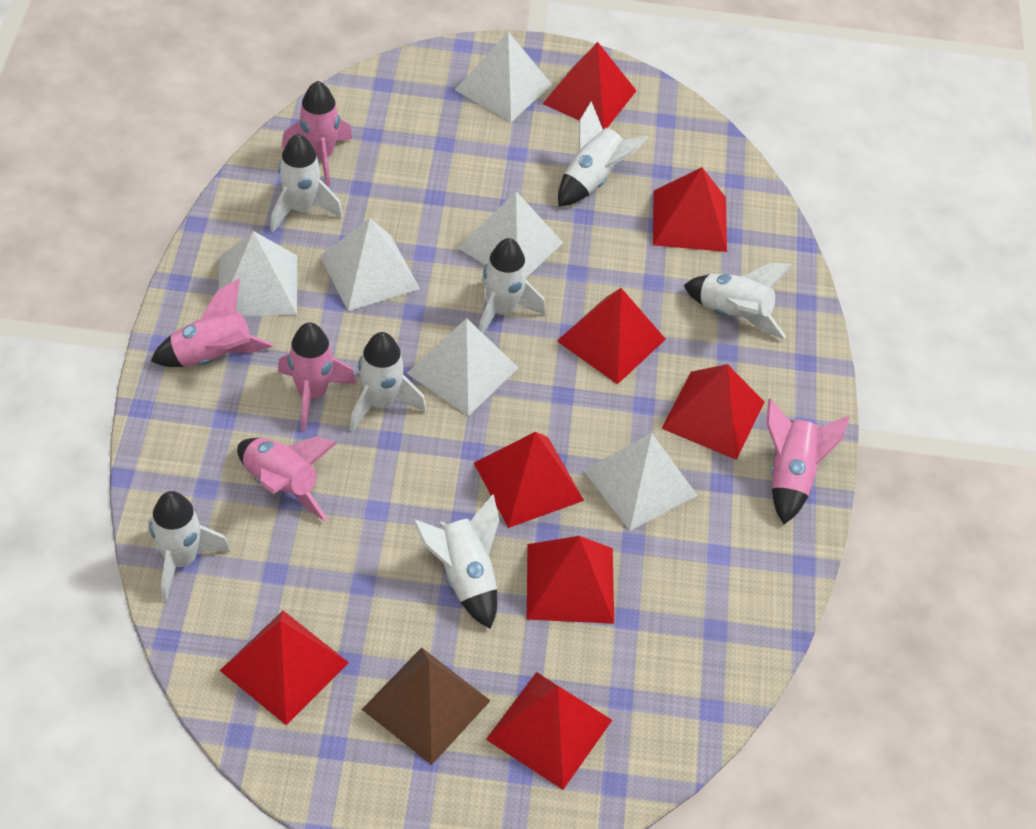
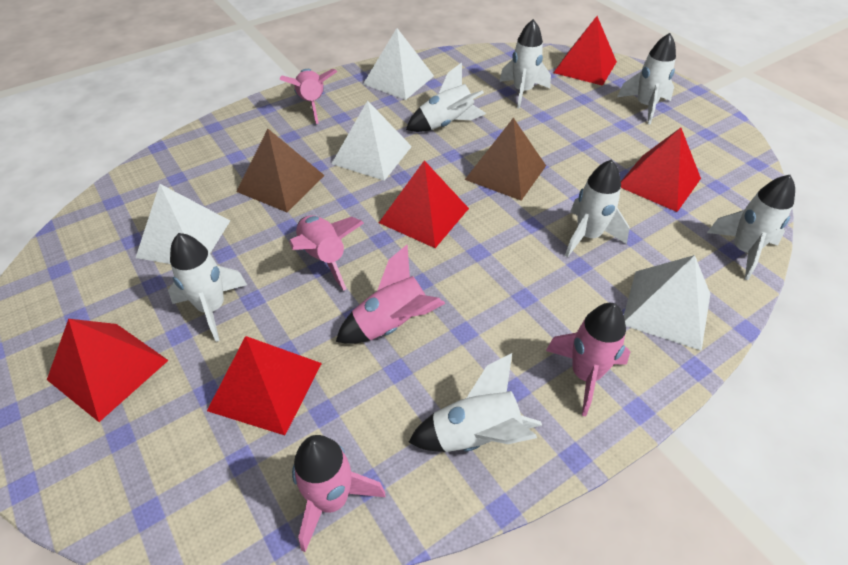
brown pyramid: [362,647,491,765] = 1 -> [236,129,325,212] [465,118,546,201] = 2
red pyramid: [220,611,349,725] [474,432,584,528] [486,672,612,790] [527,536,614,624] [543,42,637,129] [557,288,666,384] [653,167,727,252] [661,364,764,460] = 8 -> [47,319,169,422] [207,336,322,435] [379,160,469,248] [553,16,617,86] [621,128,701,212] = 5
white pyramid: [218,231,297,316] [320,218,420,311] [407,318,519,416] [455,32,552,122] [458,191,563,278] [583,433,698,531] = 6 -> [136,184,230,264] [331,100,412,181] [363,28,434,100] [624,255,710,351] = 4

